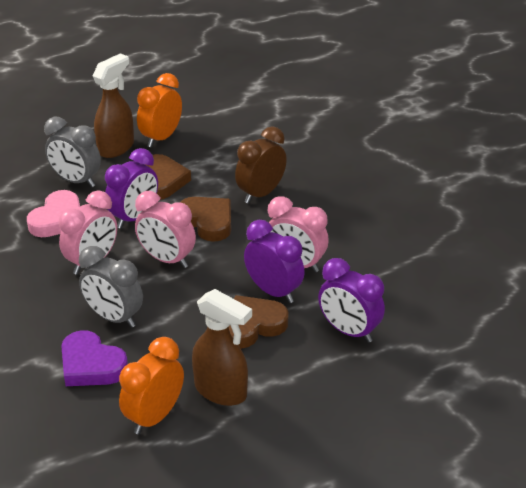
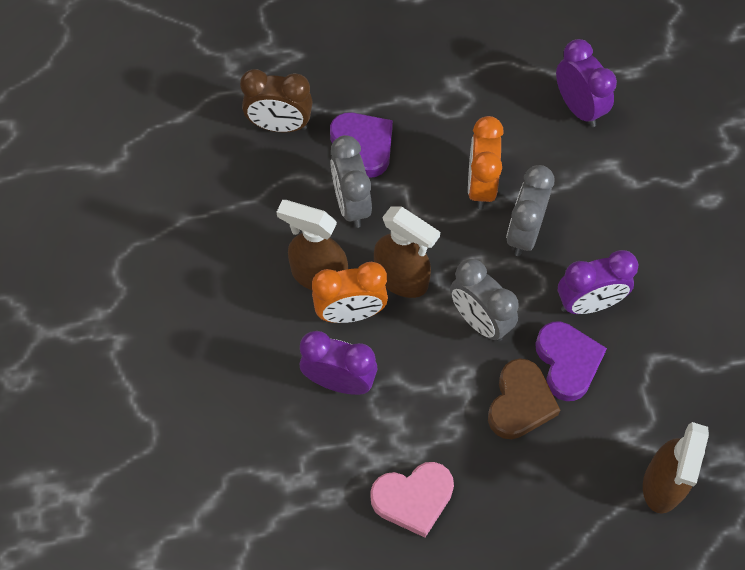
brown heart: [144,154,191,200] [180,197,231,242] [229,295,289,349] = 3 -> [488,359,560,439] = 1
brown spray bottle: [93,53,134,158] [192,289,252,406] = 2 -> [277,200,348,291] [374,206,440,298] [643,422,709,513] = 3
grey clock: [44,117,101,187] [79,246,143,328] = 2 -> [330,135,372,228] [450,259,519,341] [506,165,555,256] = 3
pink clock: [59,190,117,275] [135,191,196,268] [268,196,329,272] = 3 -> none = 0
purple heart: [61,330,128,386] = 1 -> [330,112,393,178] [535,321,607,401] = 2

